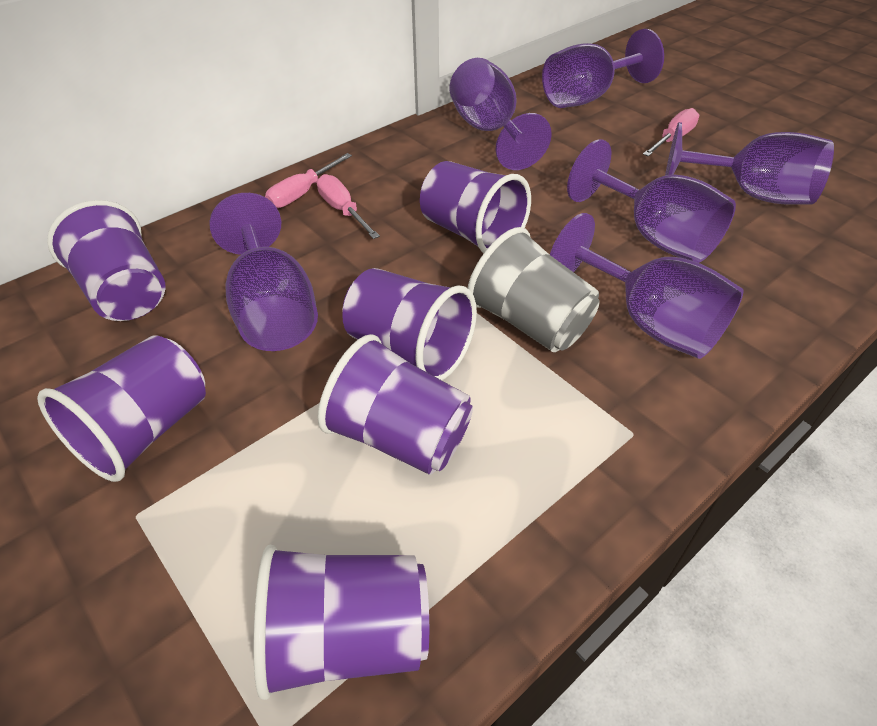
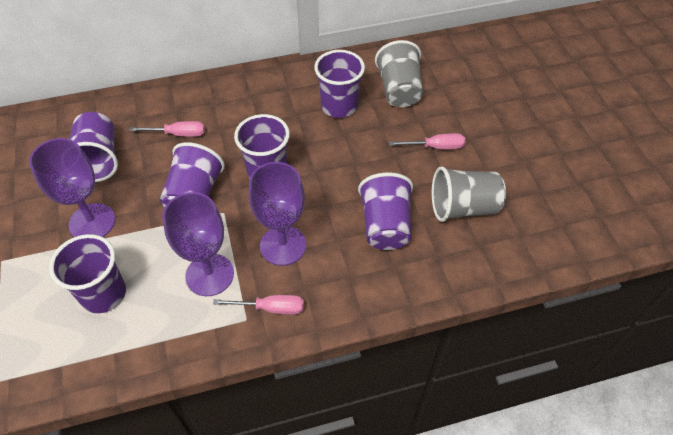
grey cup: [468,227,600,352] = 1 -> [375,40,423,107] [432,166,506,222] = 2
purple goblet: [209,193,318,351] [449,58,552,170] [542,29,664,108] [550,213,744,359] [567,139,736,263] [665,122,834,205] = 6 -> [29,138,115,237] [162,192,234,296] [249,162,306,266] = 3

